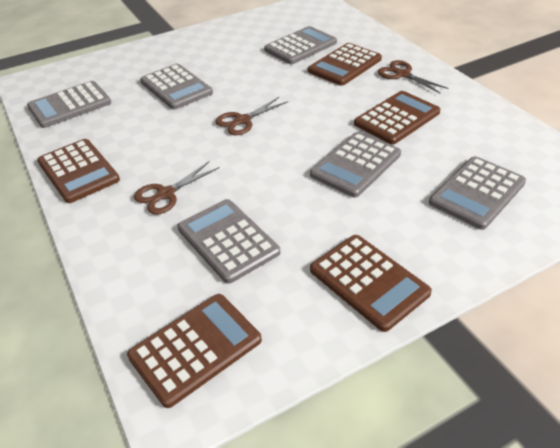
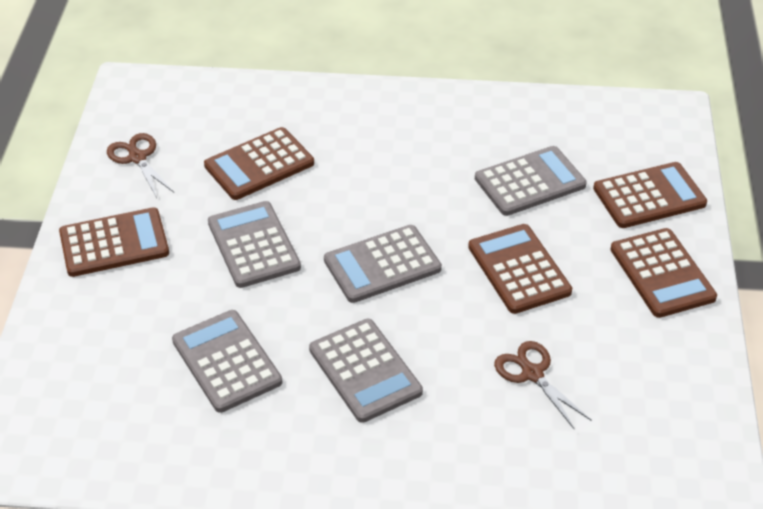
brown scissors: [134,162,220,215] [215,97,288,135] [378,60,449,93] = 3 -> [107,133,174,198] [494,341,592,430] = 2
grey calculator: [27,81,111,128] [140,64,213,110] [178,199,280,284] [264,26,337,64] [310,132,401,197] [429,156,526,230] = 6 -> [172,310,282,413] [208,201,301,288] [309,319,423,423] [324,225,442,303] [475,146,587,216] = 5

